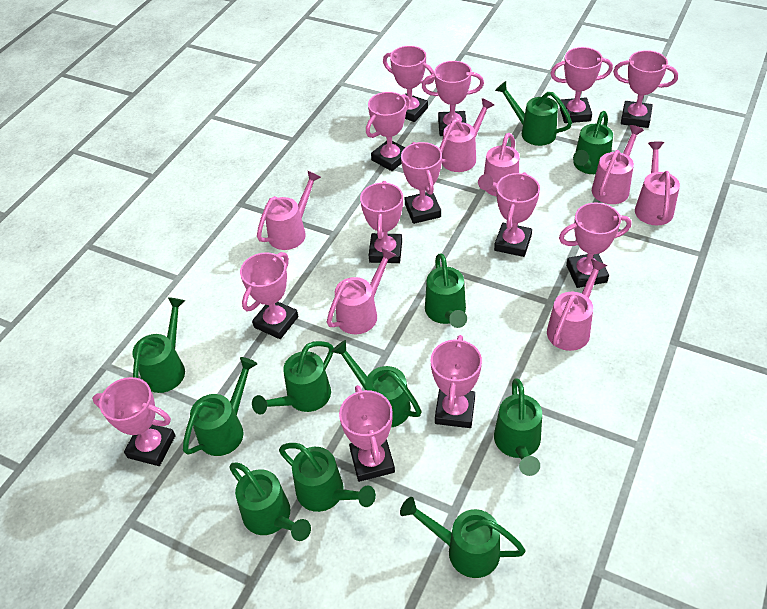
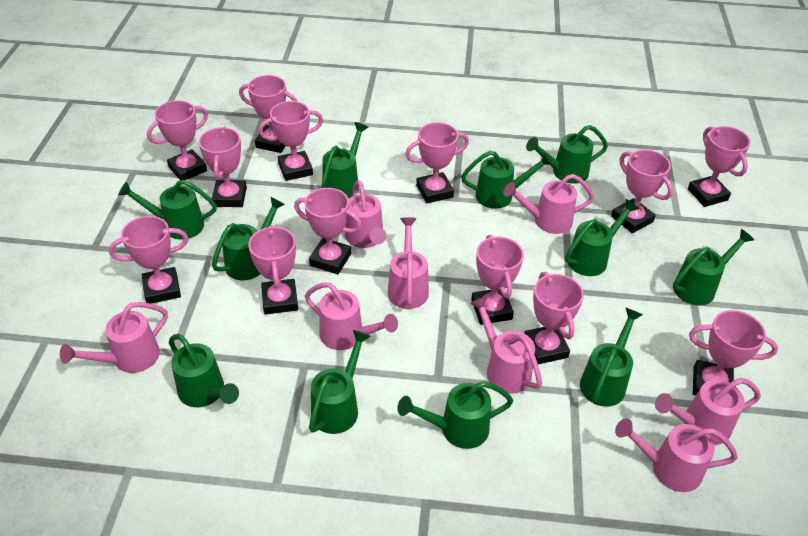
pink watering can: [257,170,321,250] [327,248,396,334] [439,98,494,172] [478,133,519,196] [547,259,608,351] [592,125,644,204] [635,141,680,225] = 7 -> [60,302,168,373] [305,282,398,350] [345,180,386,248] [388,218,429,309] [470,296,542,393] [503,174,594,234] [615,418,738,492] [655,378,761,445] = 8

